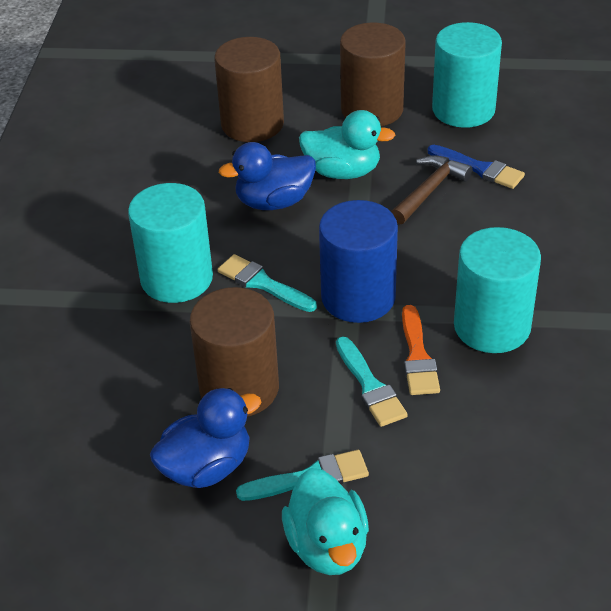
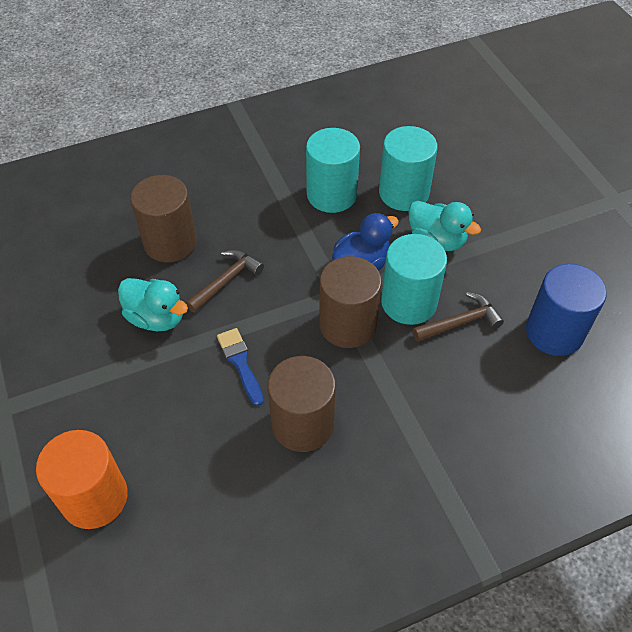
blue duck: [150,388,261,488] [219,142,316,210] = 2 -> [332,213,399,271] = 1
brown hammer: [391,155,473,224] = 1 -> [186,249,264,313] [412,292,504,342] = 2
orange brush: [402,305,440,395] = 1 -> none = 0
orange cylinder: none = 0 -> [36,430,128,529] = 1
turquoise brush: [218,254,317,312] [236,450,369,501] [336,336,408,427] = 3 -> none = 0

